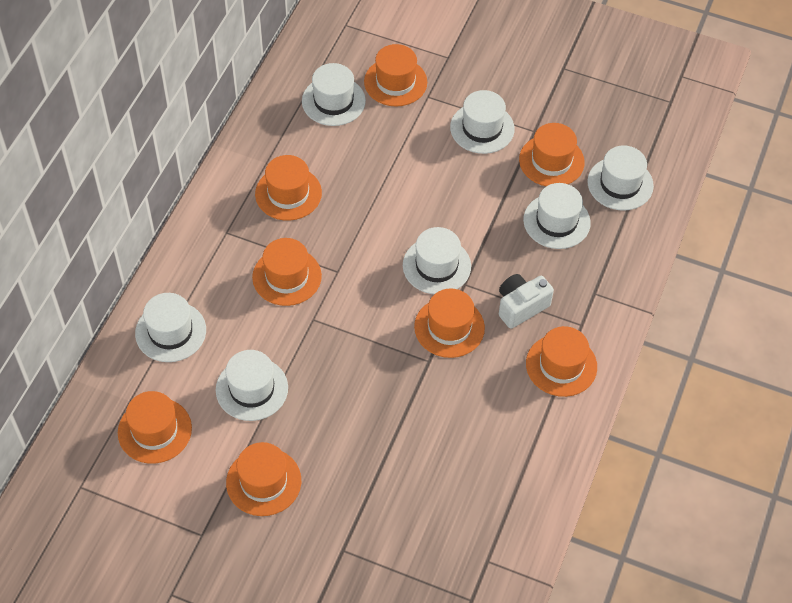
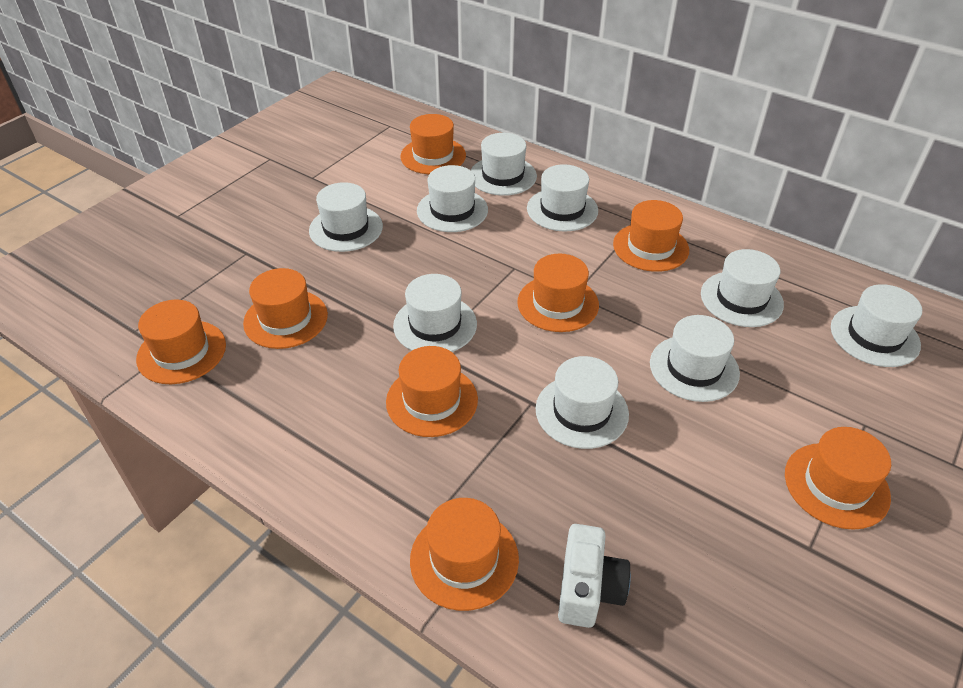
white hat: [135,293,206,362] [216,350,288,421] [302,63,366,126] [403,227,471,294] [450,90,515,154] [523,183,591,249] [587,145,654,211] = 7 -> [309,182,383,252] [393,274,477,352] [417,165,488,232] [470,133,537,196] [527,164,598,231] [535,356,629,449] [650,315,740,402] [701,249,784,327] [831,284,922,367] = 9

